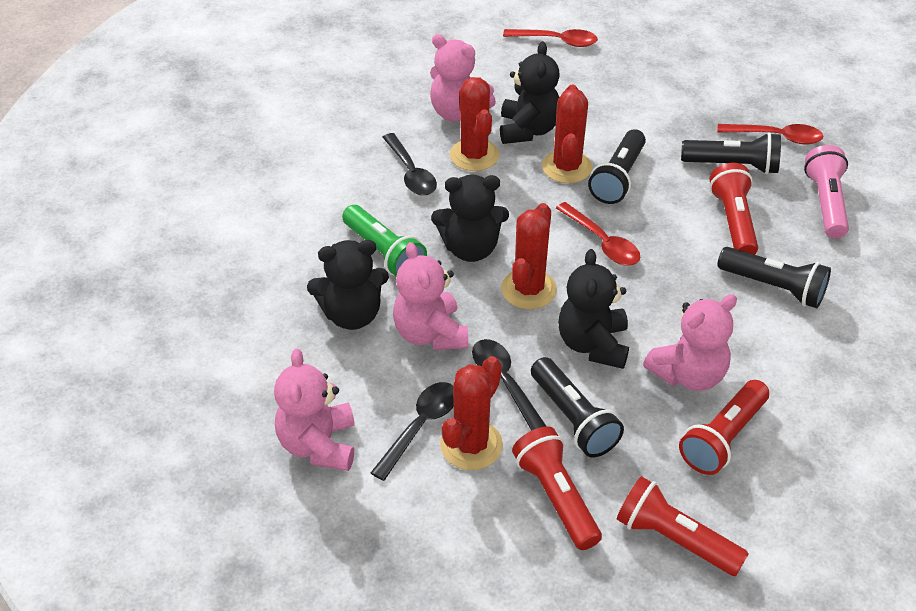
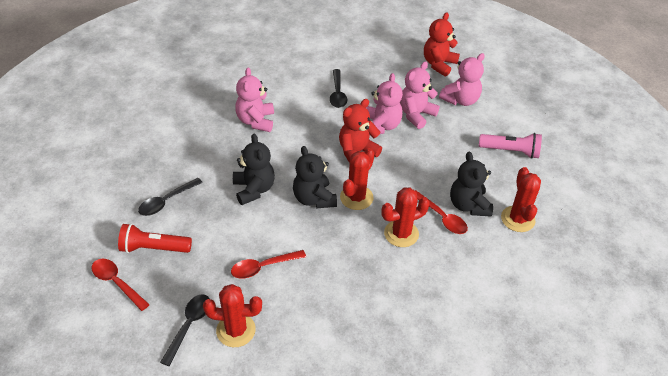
black flashlight: [531,357,624,457] [588,129,646,204] [681,132,781,174] [717,247,831,308] = 4 -> none = 0
black teddy bear: [307,240,389,330] [431,175,509,262] [500,41,560,144] [558,249,629,369] = 4 -> [233,134,275,205] [293,146,337,208] [450,152,493,217] = 3
green flashlight: [342,205,427,277] = 1 -> none = 0
red flashlight: [512,427,602,550] [617,476,749,576] [679,380,769,475] [709,163,758,255] = 4 -> [118,223,192,253] = 1
red teddy bear: none = 0 -> [339,99,382,163] [424,13,460,77] = 2

